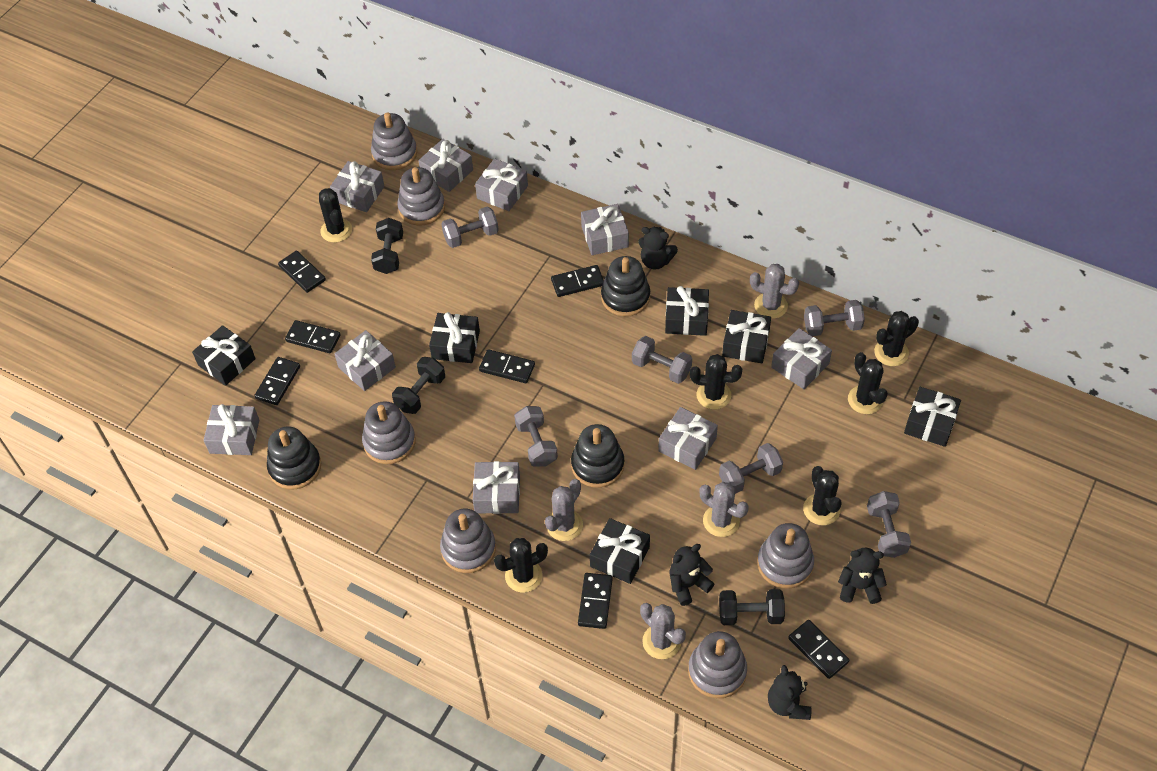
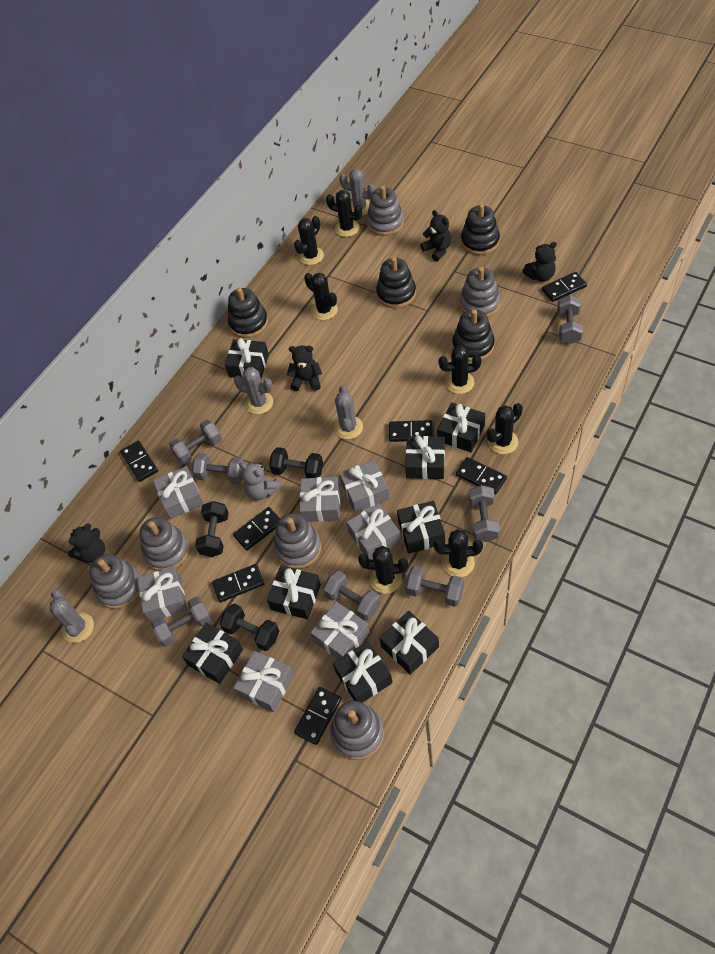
black cactus: [319,188,352,243] [494,538,548,593] [690,354,742,409] [803,466,842,525] [848,352,888,414] [874,311,919,366] = 6 -> [294,216,324,265] [304,273,338,320] [326,190,362,237] [358,546,408,594] [434,529,483,577] [438,345,481,394] [487,403,523,454] = 7
black gift: [192,325,256,386] [429,312,480,363] [590,518,650,584] [665,286,709,336] [722,310,771,363] [904,387,961,447] = 6 -> [182,623,243,684] [225,338,269,379] [267,566,321,619] [333,641,393,703] [380,611,439,675] [397,501,445,554] [405,435,445,479] [437,402,485,453] = 8
black stacking toy: [267,426,321,489] [571,424,624,488] [601,256,650,316] = 3 -> [228,287,268,338] [376,257,416,308] [452,309,495,362] [461,204,500,255] = 4
grey dumbbell: [441,207,499,248] [514,406,558,467] [632,336,692,384] [719,443,783,494] [804,300,865,336] [867,491,911,558] = 6 -> [151,596,211,647] [169,420,222,464] [192,453,245,484] [323,570,381,621] [405,565,464,607] [469,485,500,542] [557,295,583,344] = 7
grey gift: [204,404,259,455] [330,161,384,212] [334,330,396,391] [418,139,473,192] [473,461,520,514] [475,158,528,211] [581,204,629,255] [658,407,718,470] [771,328,832,389] = 9 -> [137,567,187,622] [153,466,204,519] [234,651,294,712] [300,477,340,522] [310,602,370,659] [339,460,390,513] [347,503,401,559] = 7
grey teddy bear: none = 0 -> [239,462,282,500] = 1

